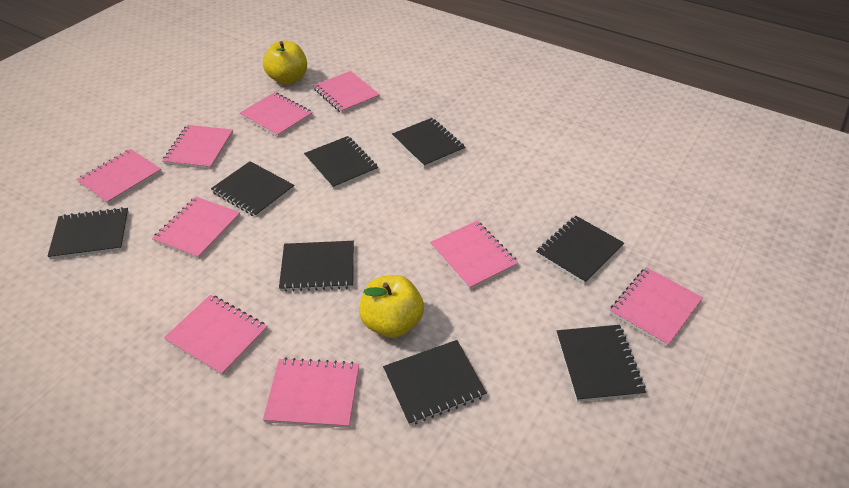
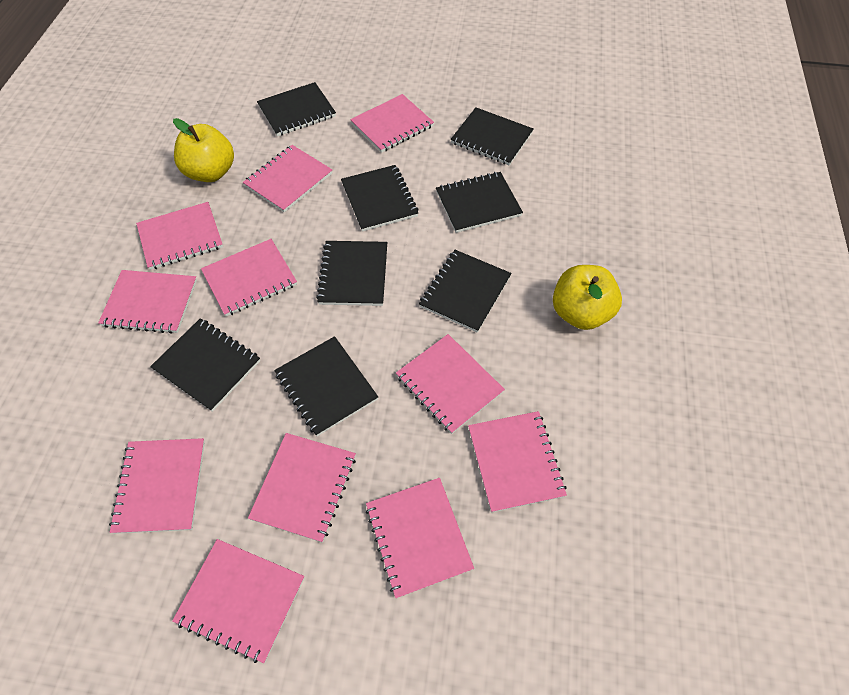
pink notebook: [77,149,162,205] [152,197,241,259] [162,125,233,169] [164,294,268,376] [240,92,313,137] [263,358,359,428] [313,71,380,113] [430,221,518,290] [610,267,703,347] = 9 -> [98,270,197,334] [109,438,205,534] [136,202,223,270] [172,539,304,663] [201,239,297,317] [243,145,332,212] [248,433,356,542] [350,94,434,153] [366,478,474,598] [396,334,505,434] [468,411,567,513] = 11

